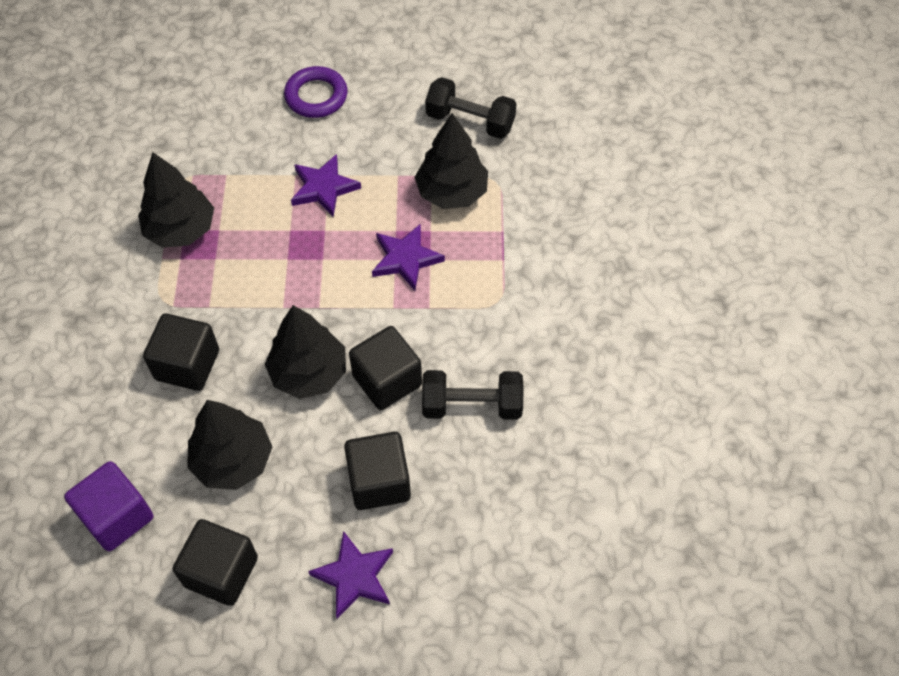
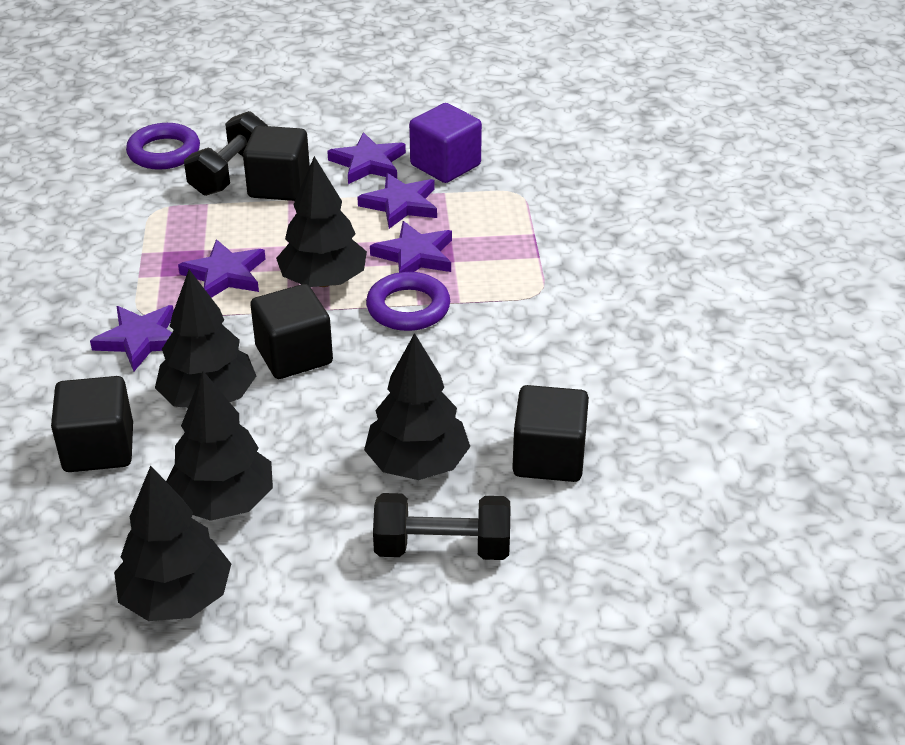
black tree: [138,152,214,248] [187,400,272,490] [265,305,346,399] [415,113,488,209] = 4 -> [114,465,231,621] [155,270,256,408] [166,371,273,521] [276,156,367,287] [364,333,470,480] = 5
purple ring: [284,66,347,118] = 1 -> [126,123,200,170] [366,272,450,331] = 2
purple star: [291,154,361,217] [308,531,393,619] [372,224,445,291] = 3 -> [90,305,174,372] [178,239,266,298] [327,132,406,184] [357,173,437,229] [370,221,452,272] = 5

